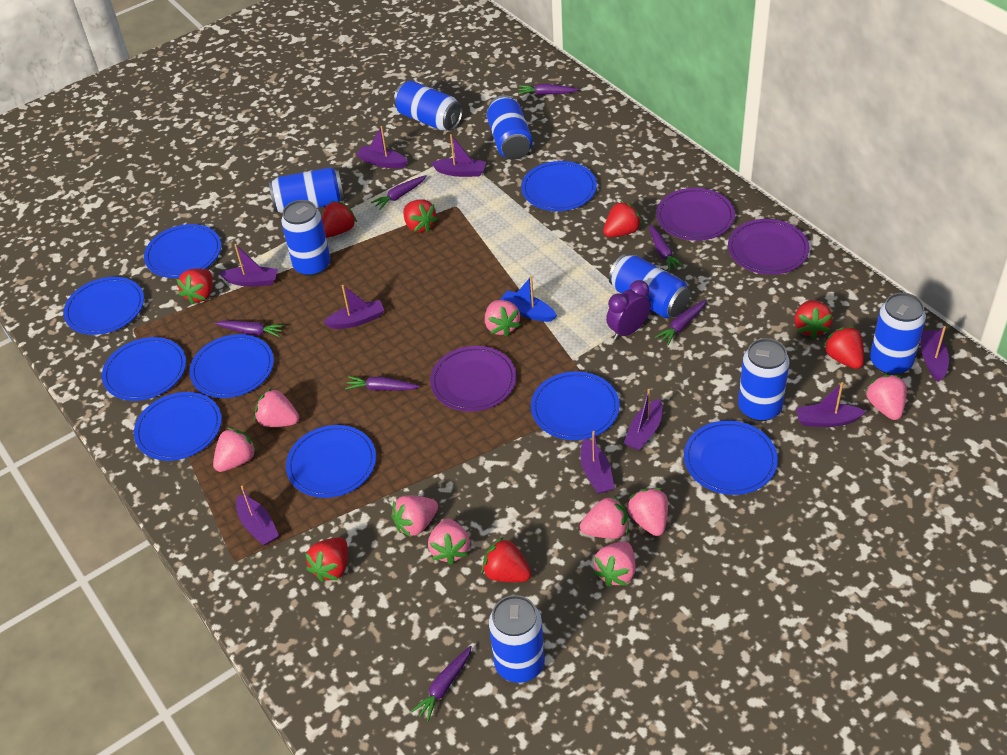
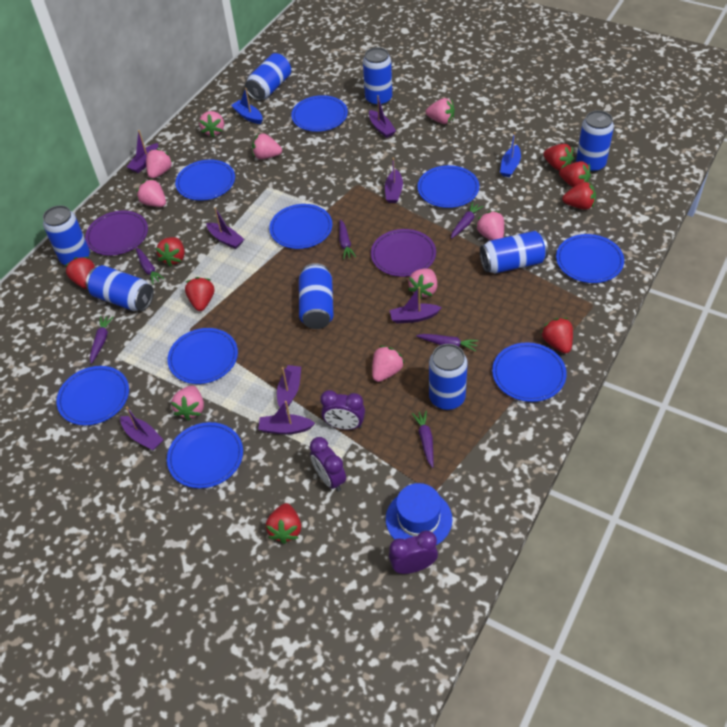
blue boat: [500,276,557,322] = 1 -> [231,88,263,124] [500,132,521,177] = 2
blue hat: none = 0 -> [386,483,452,545] = 1
purple boat: [219,244,278,287] [236,485,279,546] [323,285,385,329] [356,126,408,168] [431,134,486,177] [580,431,615,494] [624,389,662,451] [796,382,866,427] [921,326,949,382] = 9 -> [120,407,163,450] [127,130,158,173] [206,207,244,249] [258,401,315,434] [277,365,301,408] [369,95,396,138] [385,158,403,203] [390,287,442,323] = 8
purple carrot: [215,321,285,337] [345,376,420,391] [371,175,427,210] [411,646,472,722] [518,84,579,95] [649,225,684,272] [655,299,707,345] = 7 -> [90,316,113,364] [136,248,164,285] [339,219,356,260] [412,411,434,468] [416,334,478,351] [451,202,484,239] = 6
purple clock: [606,280,651,340] = 1 -> [310,437,346,491] [320,390,365,430] [389,531,438,574] = 3
purple plate: [430,346,516,412] [656,188,735,241] [728,219,809,275] = 3 -> [85,211,148,256] [371,229,436,277] = 2

